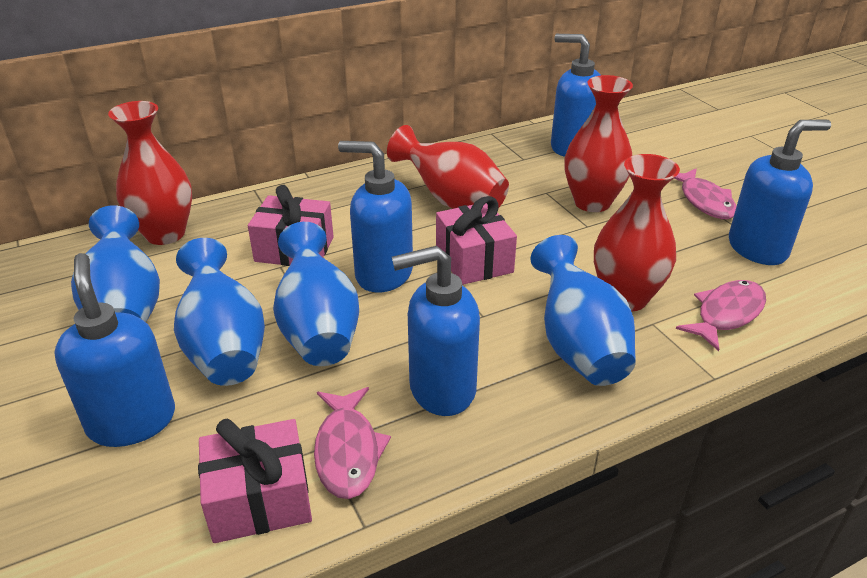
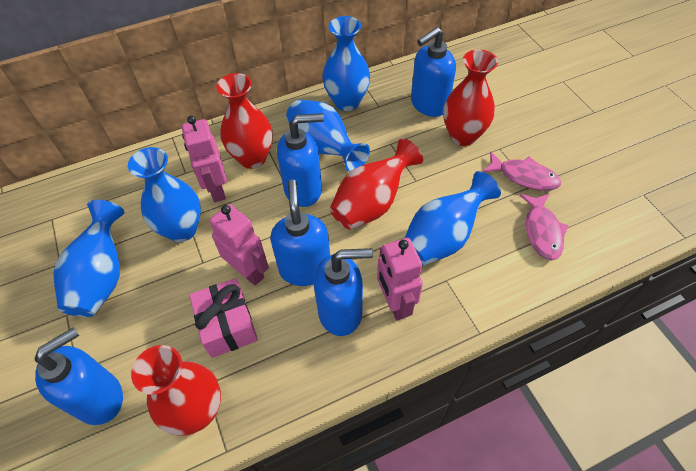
blue vase: [71,205,160,322] [174,238,265,386] [273,222,359,366] [530,235,636,386] = 4 -> [53,200,124,317] [128,147,201,242] [286,100,370,172] [322,16,370,111] [404,171,501,266] = 5
pink fish: [314,387,391,499] [674,168,737,219] [676,280,766,351] = 3 -> [482,151,561,191] [519,193,569,260] = 2
pink gift: [198,419,312,543] [248,185,334,266] [436,196,517,285] = 3 -> [189,278,258,358] = 1
pink robot: none = 0 -> [182,116,227,202] [209,204,269,286] [377,238,423,320] = 3

